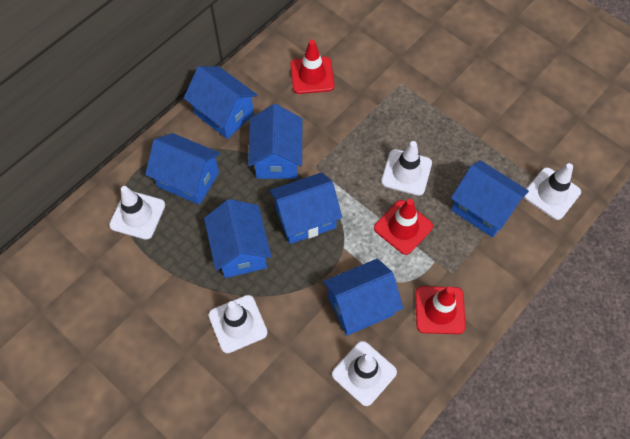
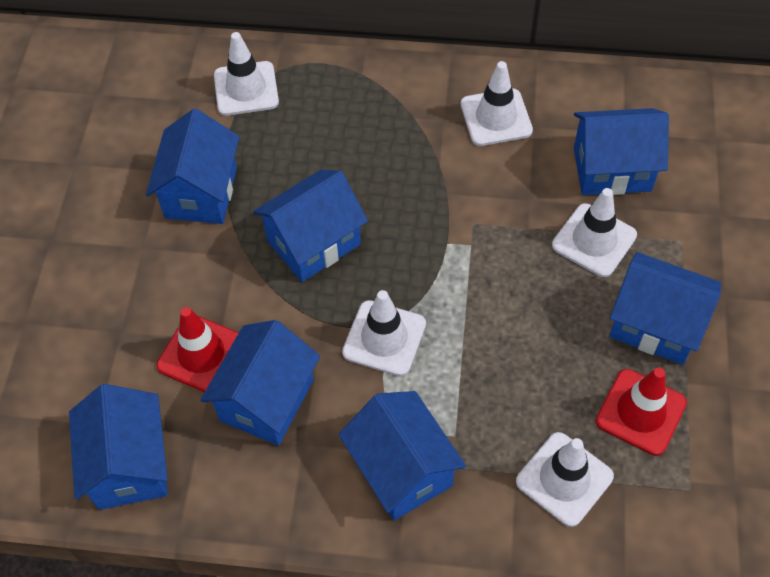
red traffic cone: [290,40,334,94] [374,199,433,255] [415,286,466,334] = 3 -> [157,307,238,392] [596,367,687,456] = 2

